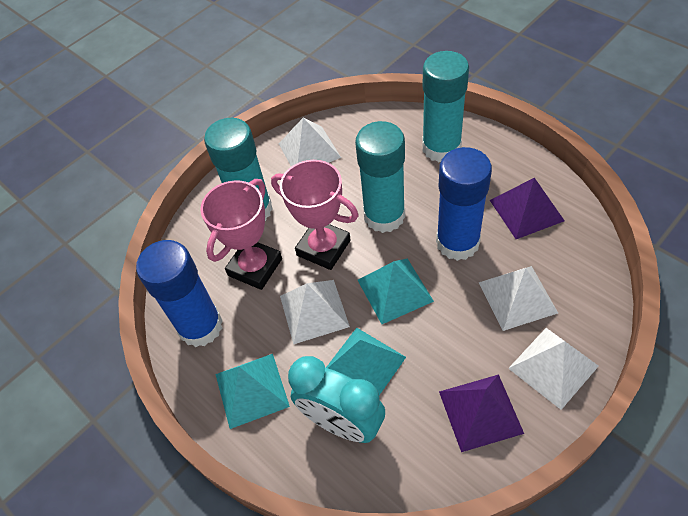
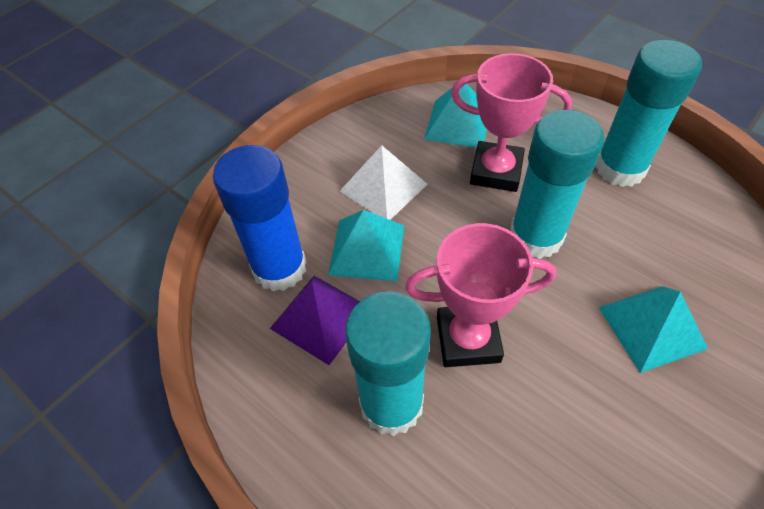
blue glue stick: [136,240,223,347] [436,147,492,261] = 2 -> [213,145,306,292] = 1
purple pyramid: [439,374,524,452] [490,178,565,239] = 2 -> [270,276,360,365] = 1
turquoise clock: [288,356,385,443] = 1 -> none = 0
white pyramid: [279,118,341,167] [280,280,350,344] [478,266,558,331] [508,328,599,410] = 4 -> [340,145,427,220] = 1

